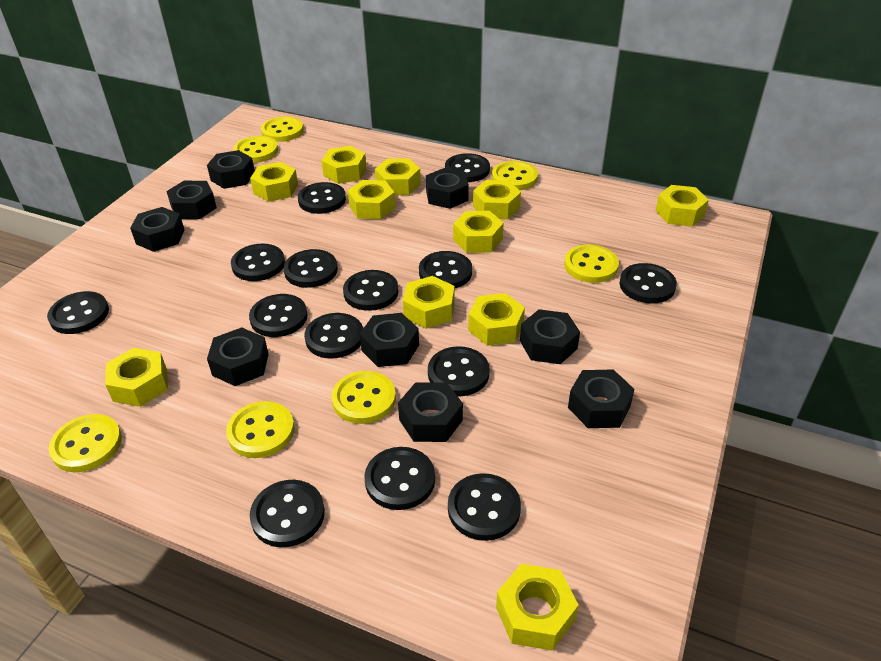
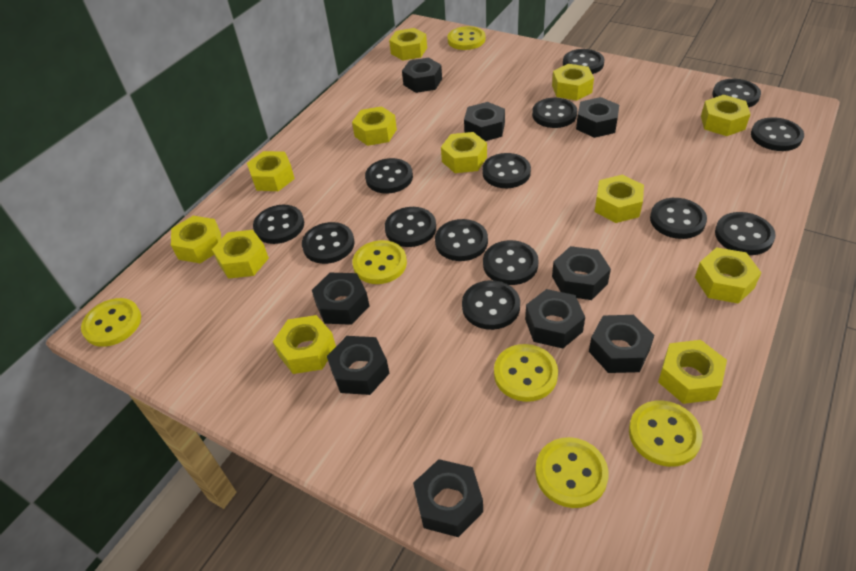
yellow button: [49,414,122,472] [226,401,294,458] [233,136,278,163] [261,117,304,142] [331,371,396,424] [492,161,538,190] [564,245,619,283] = 7 -> [81,298,141,347] [352,240,407,284] [447,26,485,50] [494,344,558,402] [535,437,609,508] [629,400,703,467] = 6
yellow nut: [105,348,168,407] [250,162,298,202] [321,146,367,184] [348,180,395,219] [375,158,421,195] [403,276,455,329] [453,211,504,253] [468,293,525,346] [473,180,521,220] [496,564,579,651] [656,185,709,227] = 11 -> [171,216,221,263] [212,230,269,279] [247,151,295,191] [273,315,336,374] [352,106,397,146] [389,28,427,60] [441,132,487,173] [552,64,594,101] [595,175,644,223] [658,340,727,404] [695,247,761,304] [701,95,751,136] = 12

